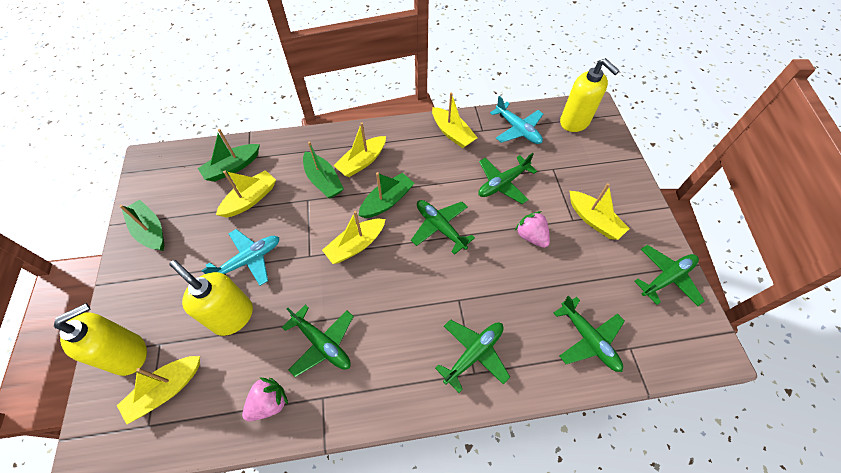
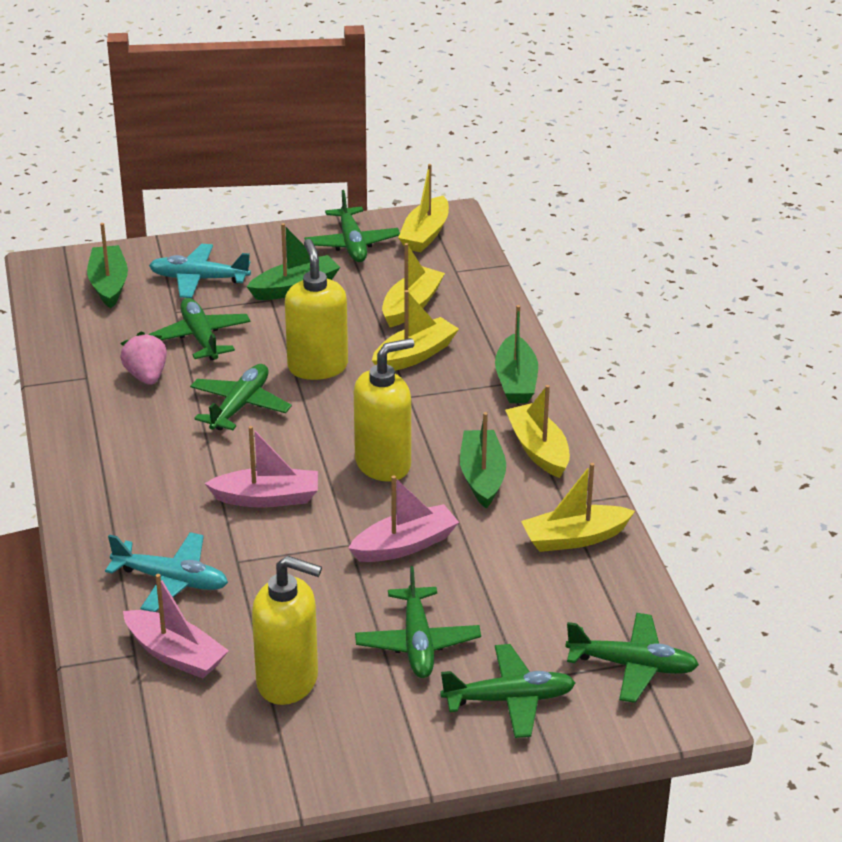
pink boat: none = 0 -> [123,574,229,679] [204,426,318,508] [348,475,459,562] = 3
pink strawberry: [242,377,288,421] [515,211,550,248] = 2 -> [120,332,167,385] = 1
yellow boat: [117,356,200,424] [216,170,276,218] [322,211,385,264] [334,122,386,177] [432,93,478,148] [570,183,630,240] = 6 -> [372,290,459,371] [382,243,445,327] [398,164,449,252] [505,385,570,478] [521,463,635,552] = 5

